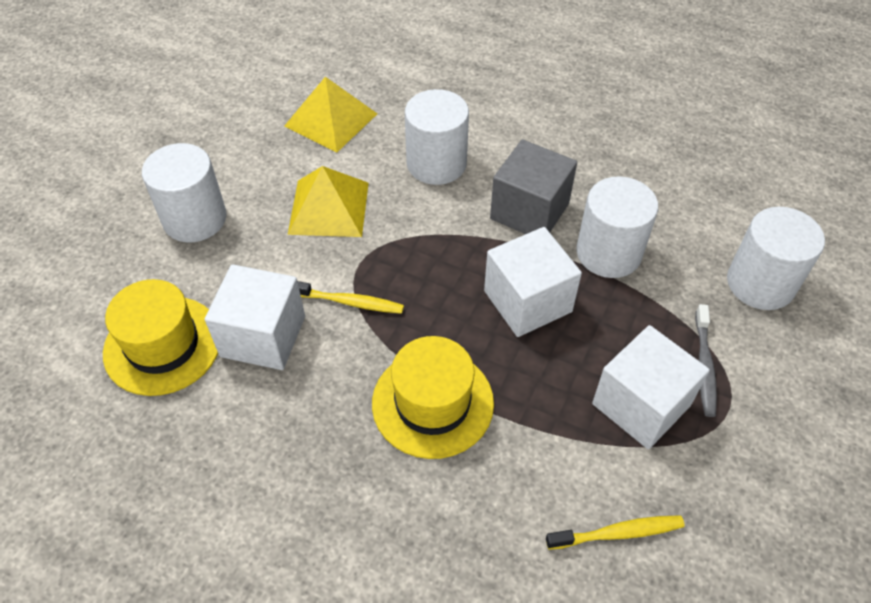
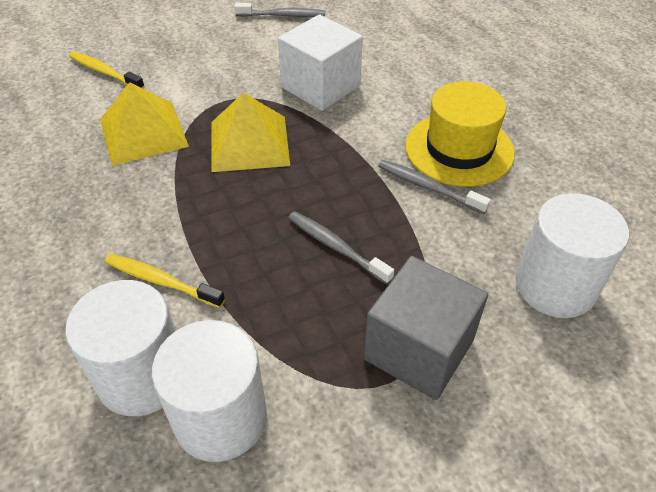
grey toothbrush: [695,304,717,417] = 1 -> [234,3,325,17] [288,211,394,284] [378,160,491,214] = 3
white cube: [205,264,305,370] [484,227,582,337] [592,325,710,449] = 3 -> [278,14,363,111] = 1
white cylinder: [142,143,227,242] [405,89,469,185] [576,176,658,278] [727,207,825,310] = 4 -> [65,280,176,416] [152,320,267,462] [516,193,629,318] = 3
yellow hat: [103,279,218,396] [372,336,494,459] = 2 -> [405,81,515,187] = 1

